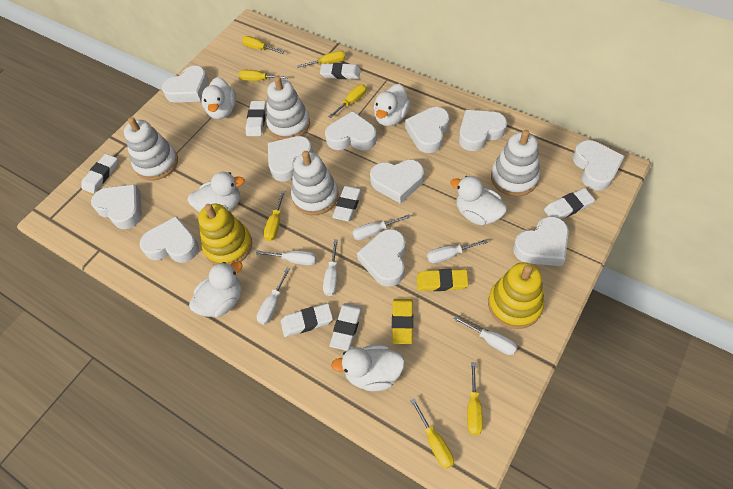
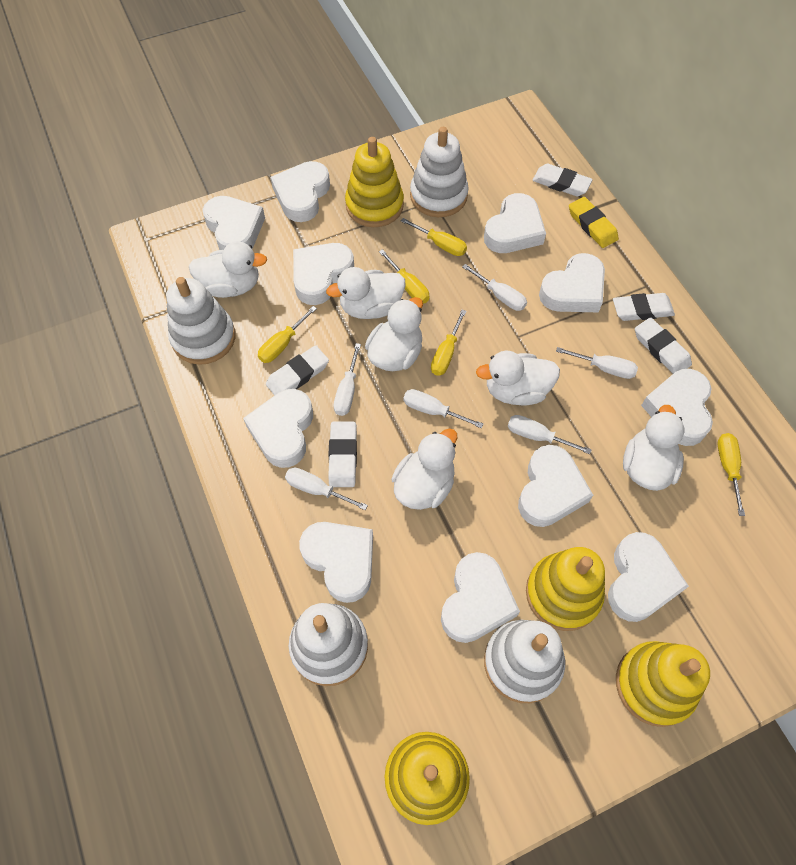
white eraser: [81,154,117,194] [245,101,266,136] [281,303,333,337] [320,63,361,79] [330,303,362,351] [332,185,362,221] [544,188,595,219] = 7 -> [266,345,329,395] [328,422,357,487] [532,164,593,196] [613,293,675,321] [635,317,692,374] = 5
yellow eraser: [392,299,413,344] [417,269,469,291] = 2 -> [569,197,619,248] = 1
yellow screwdriver: [239,70,288,81] [242,36,284,54] [263,191,285,241] [297,51,346,68] [328,84,367,118] [410,398,454,469] [467,362,483,435] = 7 -> [258,306,317,363] [379,249,429,304] [401,218,467,256] [431,310,466,376] [718,433,745,516] = 5
yellow stacking toy: [198,204,252,265] [488,262,544,329] = 2 -> [345,137,404,227] [385,732,470,825] [526,547,605,631] [616,641,710,727] = 4

